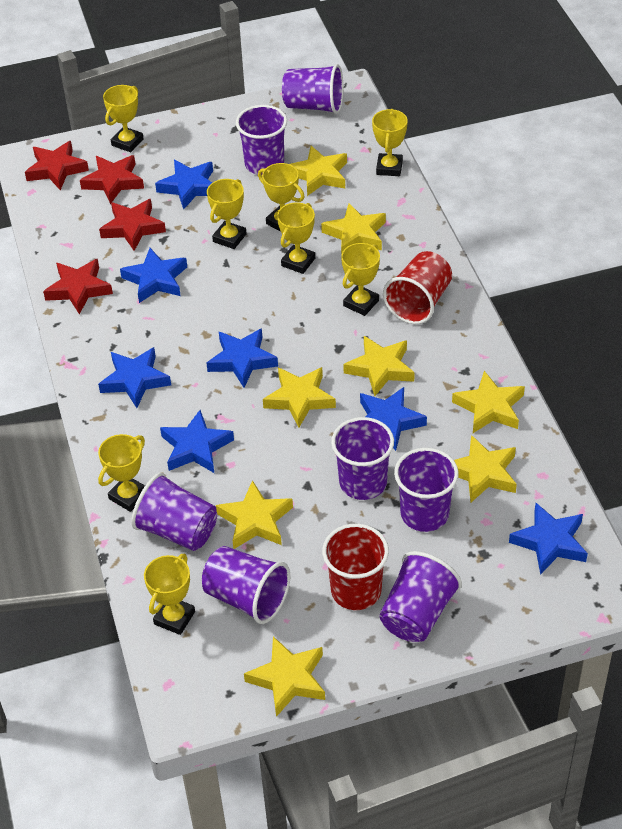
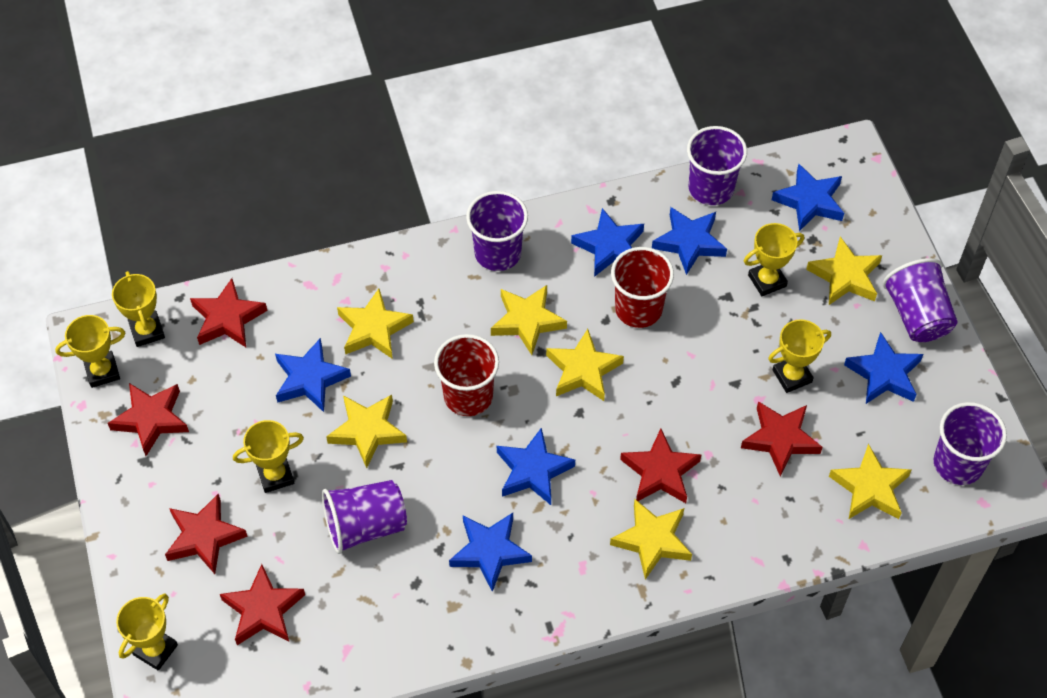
purple cup: [131,473,217,551] [202,546,290,624] [236,105,287,175] [282,64,343,114] [331,417,394,500] [379,551,462,642] [394,448,459,532] = 7 -> [322,480,407,554] [466,191,528,271] [687,126,747,205] [883,258,957,342] [934,402,1007,485] = 5
red star: [25,141,89,191] [43,259,113,314] [80,155,144,204] [99,199,166,251] = 4 -> [108,383,189,456] [165,494,248,574] [190,278,267,347] [220,564,305,645] [620,429,701,503] [741,401,823,476] = 6
yellow star: [216,480,293,549] [244,636,325,717] [263,367,336,427] [290,146,347,196] [321,203,386,254] [343,336,415,396] [452,371,525,433] [454,435,517,502] = 8 -> [326,395,407,468] [337,289,414,359] [491,285,567,355] [546,329,624,401] [610,499,692,579] [806,237,882,305] [829,444,911,519] = 7
yellow trophy: [98,434,145,512] [103,85,144,152] [144,554,195,635] [207,179,247,249] [258,163,305,231] [277,202,315,274] [341,243,380,316] [372,109,408,176] = 8 -> [55,315,125,388] [112,271,165,347] [116,594,178,671] [233,420,304,493] [744,223,804,296] [768,319,831,393] = 6

